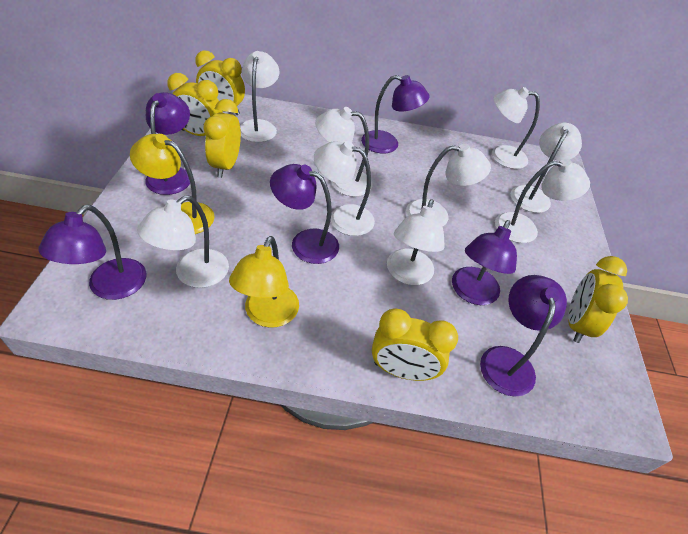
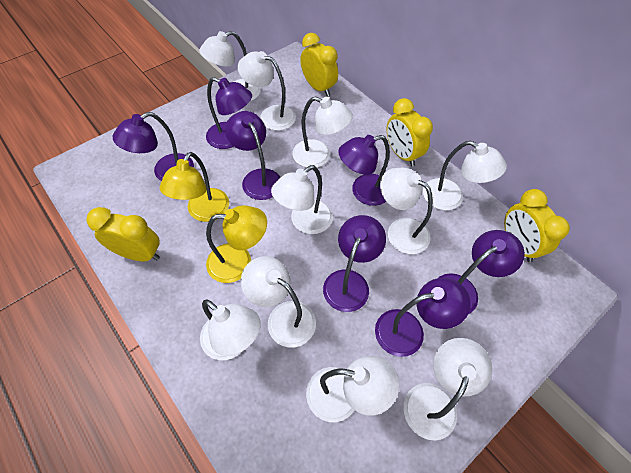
purple lamp: [38,205,146,300] [145,92,190,195] [270,164,339,264] [361,75,429,154] [452,220,517,305] [480,275,567,397] = 6 -> [113,112,194,181] [206,77,252,149] [225,111,281,200] [323,215,386,312] [338,135,390,206] [375,278,471,357] [438,230,525,314] = 7
white lamp: [137,195,229,288] [240,51,280,142] [314,141,375,236] [315,107,372,197] [387,199,445,285] [406,144,491,227] [492,87,540,169] [495,159,590,243] [511,123,582,213] = 9 -> [199,31,260,101] [200,299,261,360] [238,51,296,131] [241,256,316,347] [271,165,333,234] [293,97,353,168] [306,356,399,422] [380,168,433,254] [404,338,492,441] [423,141,507,210] = 10
yellow clock: [167,73,223,136] [195,50,245,115] [204,99,241,178] [372,308,458,381] [568,256,628,343] = 5 -> [86,207,160,261] [300,33,338,97] [387,98,433,167] [504,189,570,262] = 4

